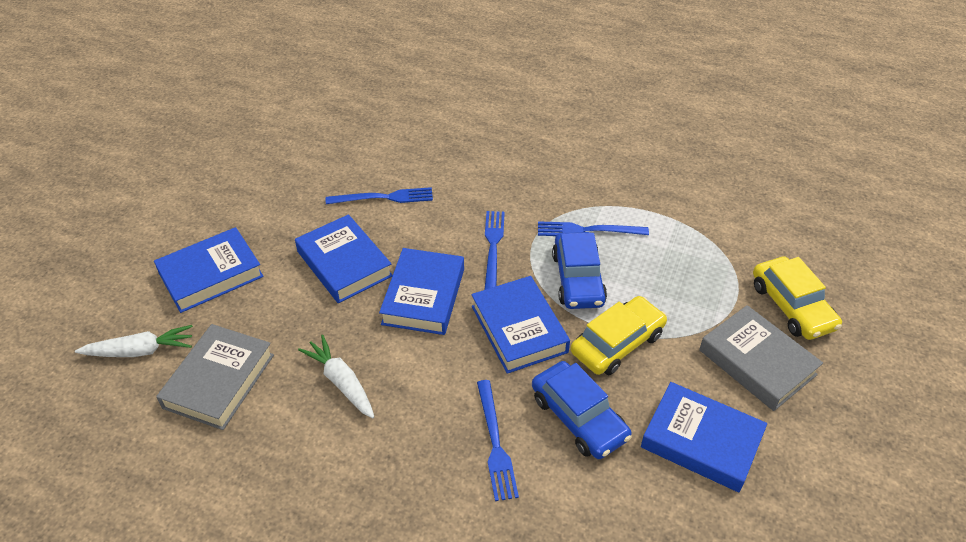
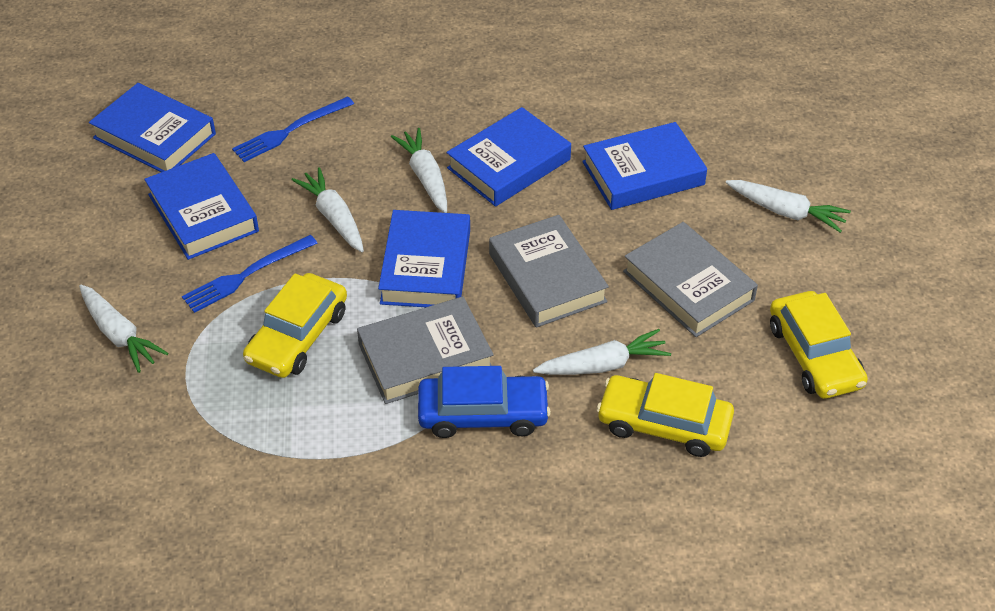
blue car: [532,361,632,459] [552,232,607,309] = 2 -> [418,366,551,438] = 1
blue fork: [326,187,433,204] [477,380,519,501] [484,211,505,290] [538,221,649,236] = 4 -> [182,235,318,313] [232,96,354,162] = 2
grey book: [156,324,274,430] [699,305,823,411] = 2 -> [357,297,494,404] [489,215,609,328] [623,222,758,337] = 3
white carrot: [75,325,193,357] [298,335,374,418] = 2 -> [79,285,168,373] [291,167,364,252] [391,128,447,213] [533,329,671,375] [726,180,851,233] = 5
yellow car: [571,296,667,375] [753,256,842,340] = 2 -> [243,273,347,378] [597,373,734,457] [770,291,868,399] = 3

